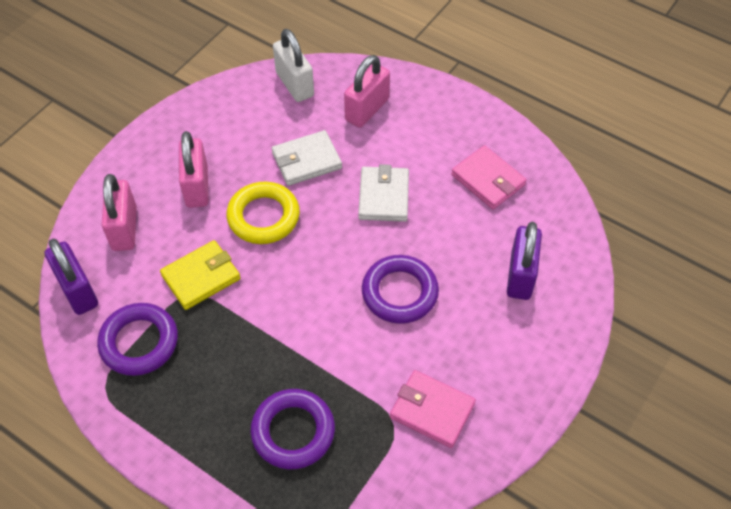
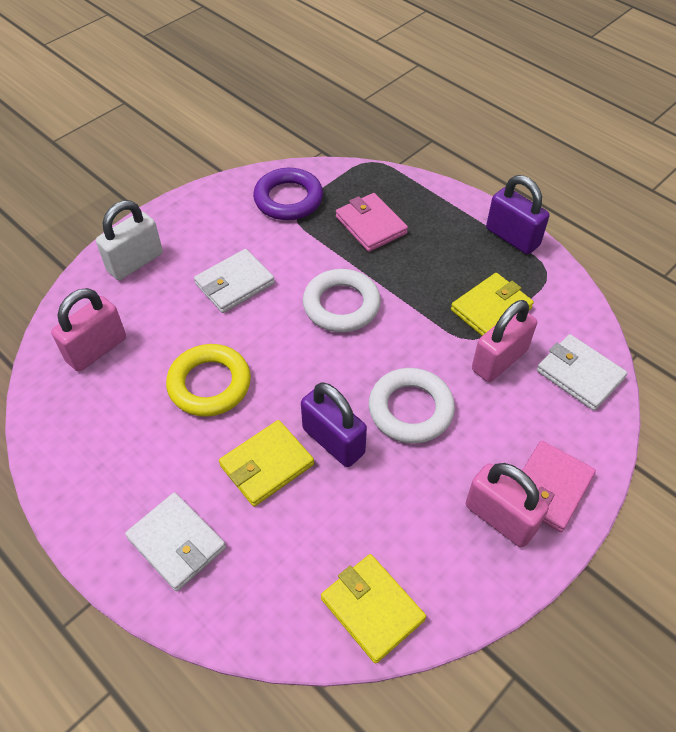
purple ring: [97,303,178,376] [250,389,335,469] [362,255,439,324] = 3 -> [253,168,323,220] = 1
white ring: none = 0 -> [303,269,381,332] [369,368,455,444] = 2
white wallet: [272,130,342,186] [358,164,409,222] = 2 -> [125,492,226,591] [194,249,275,313] [537,334,627,411] = 3
yellow wallet: [160,240,240,310] = 1 -> [219,420,314,507] [321,554,426,664] [451,273,534,336] = 3

